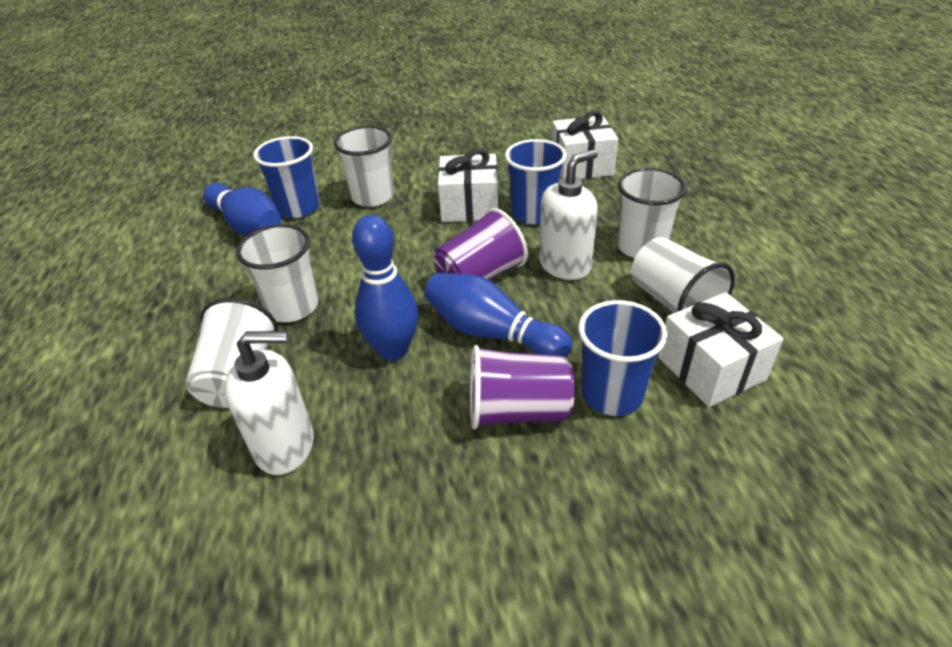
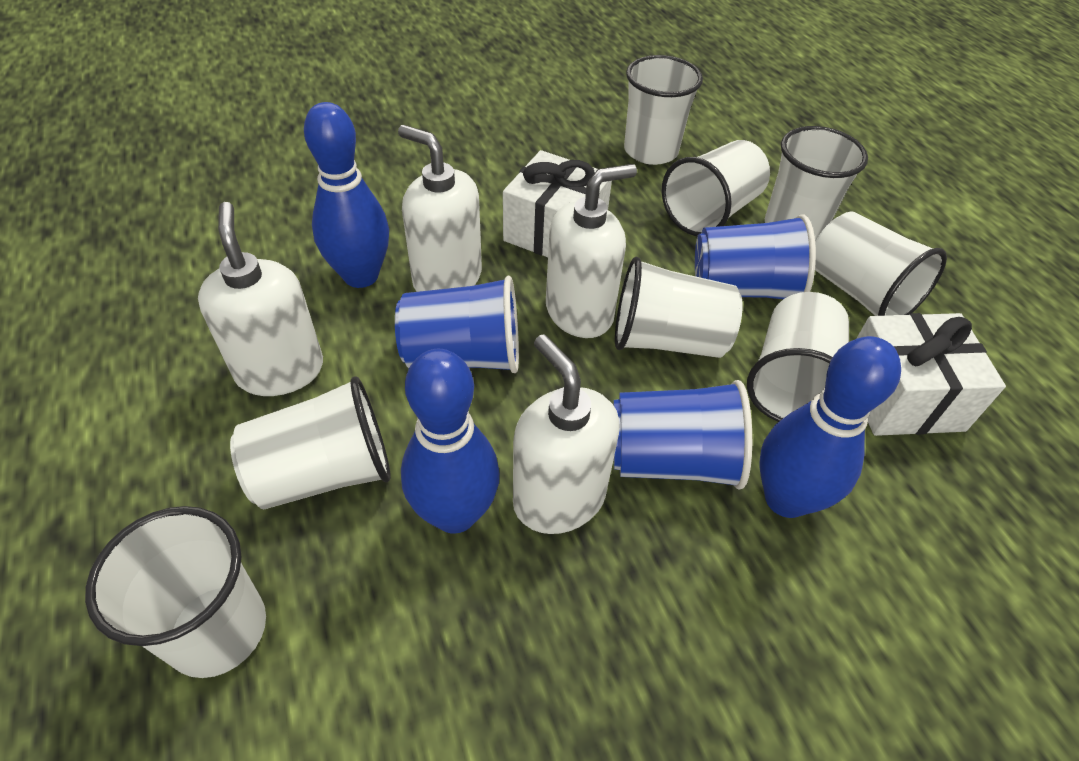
purple cup: [434,208,528,280] [470,345,575,429] = 2 -> none = 0
white cup: [185,298,278,408] [236,224,318,322] [334,126,394,207] [617,168,687,258] [631,237,735,313] = 5 -> [85,506,266,678] [230,376,391,509] [615,257,743,358] [624,55,703,165] [662,140,770,236] [747,292,849,422] [765,126,868,241] [815,211,947,316] = 8
white gift: [438,149,498,222] [552,111,618,179] [658,292,784,407] = 3 -> [503,150,612,257] [856,313,1006,436] = 2
white soap dispenser: [224,331,314,475] [539,149,598,280] = 2 -> [198,202,323,396] [398,125,482,292] [513,334,620,534] [546,164,637,338] = 4

